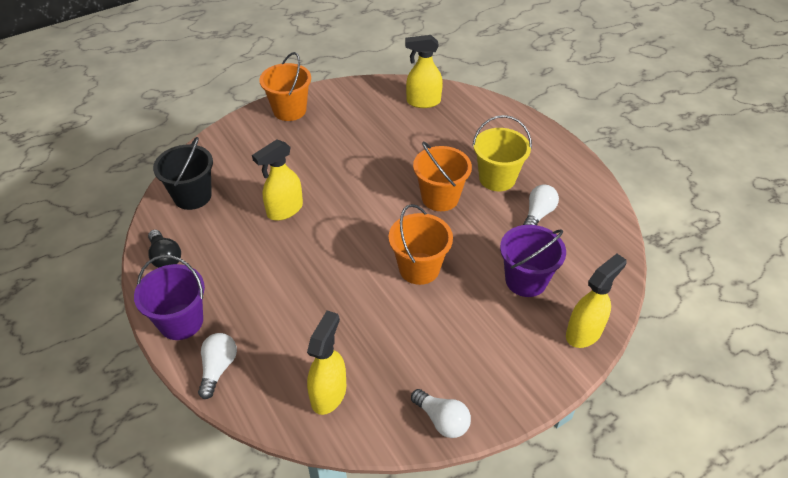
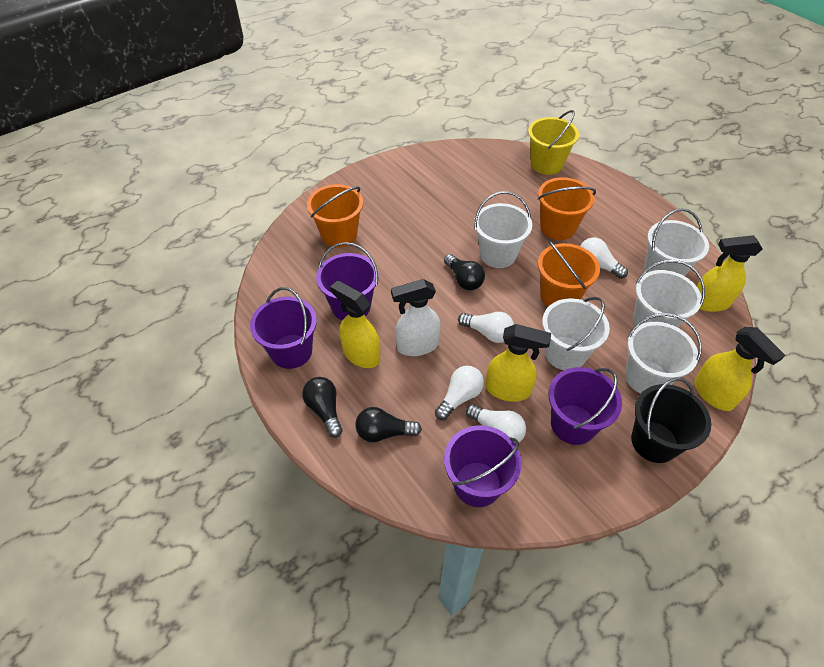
black light bulb: [148,230,181,268] = 1 -> [302,377,343,438] [355,407,422,442] [444,254,485,290] = 3
purple bucket: [134,255,205,340] [500,225,566,297] = 2 -> [250,287,317,369] [316,242,379,320] [444,425,522,507] [549,367,622,445] = 4
white bucket: none = 0 -> [474,191,532,268] [542,297,610,370] [625,313,702,393] [633,260,705,327] [644,208,709,276] = 5
white light bulb: [198,333,237,399] [411,389,471,438] [523,185,559,225] = 3 -> [435,366,484,420] [458,312,514,343] [466,404,526,443] [580,238,628,279] = 4
white spray bottle: none = 0 -> [391,279,441,356] = 1

